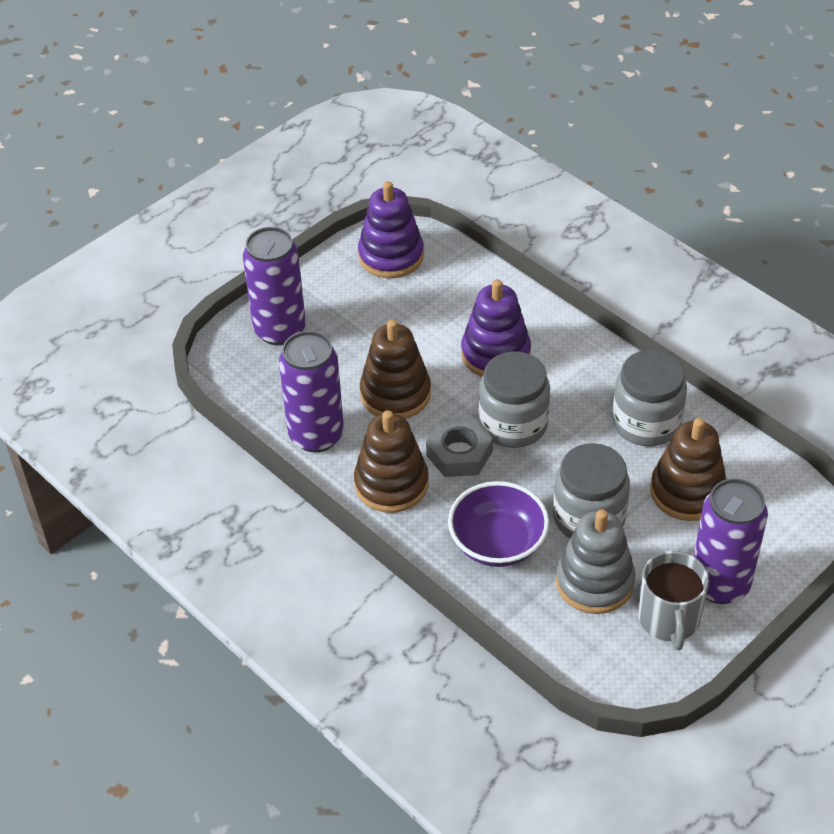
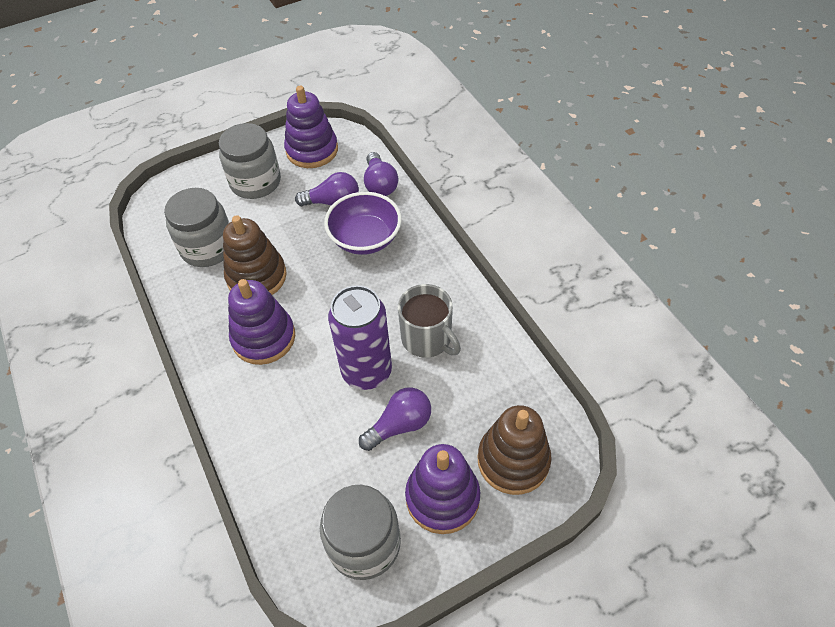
brown stacking toy: [354,410,429,513] [360,320,431,419] [650,418,726,521] = 3 -> [223,215,287,295] [477,405,552,495] = 2
grey nut: [426,417,493,477] = 1 -> none = 0
grey stacking toy: [556,509,636,614] = 1 -> none = 0
purple can: [243,227,306,345] [279,331,344,453] [694,478,768,604] = 3 -> [328,285,392,390] = 1
purple light bulb: none = 0 -> [295,172,359,207] [359,387,431,451] [364,152,398,196] = 3
purple stacking toy: [358,181,424,278] [461,279,531,377] = 2 -> [228,279,295,365] [284,86,338,168] [405,444,480,534] = 3

